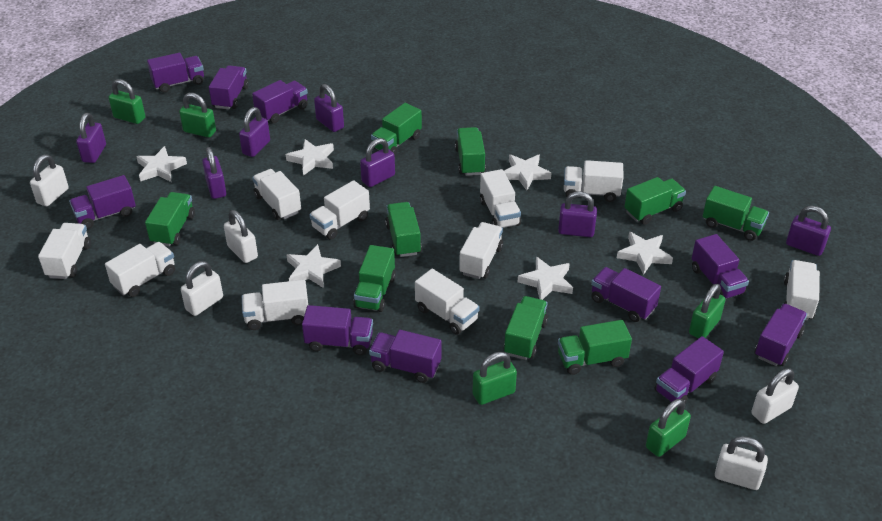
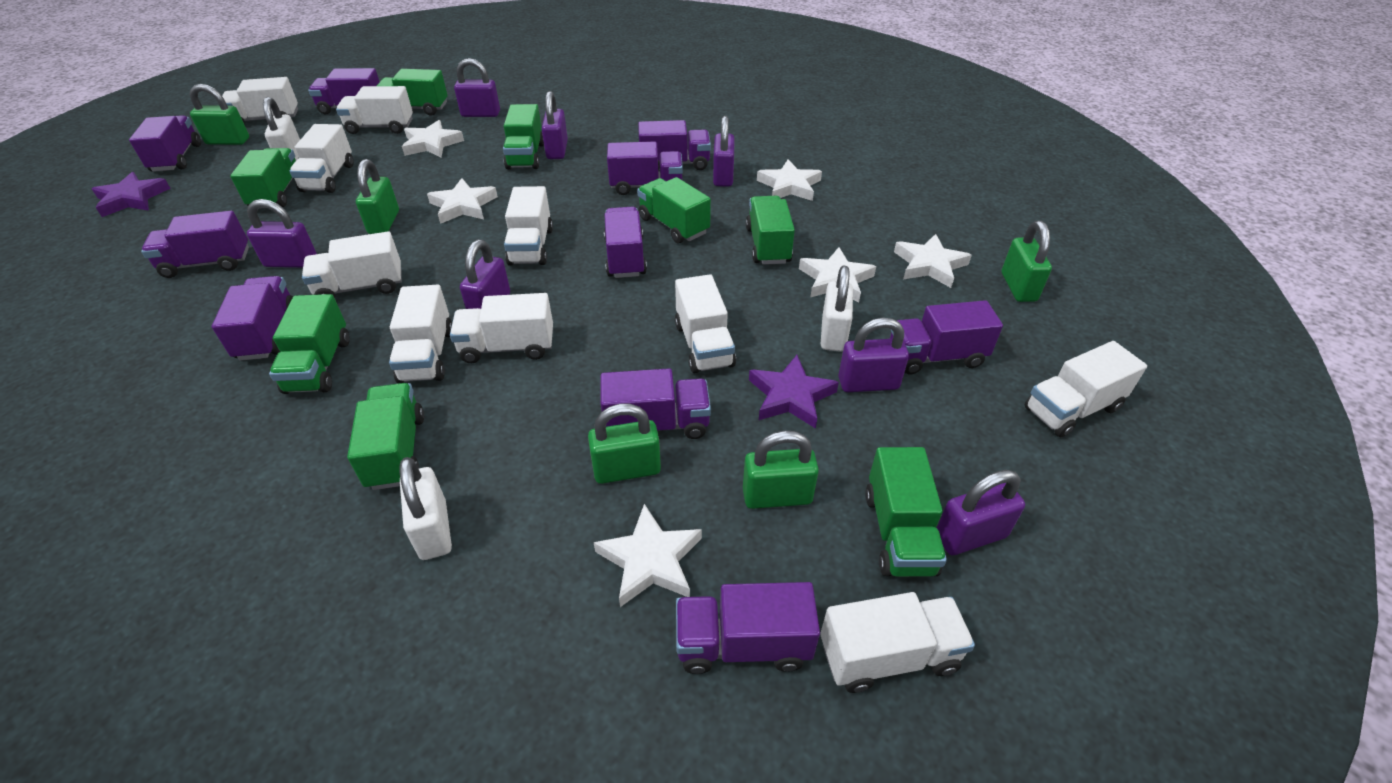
green truck: [145,192,195,246] [353,245,396,312] [371,103,422,155] [385,202,422,257] [455,127,486,176] [504,296,548,360] [558,320,632,375] [624,177,686,225] [703,186,769,241] = 9 -> [230,148,296,207] [269,294,350,394] [347,383,424,490] [377,69,448,116] [503,104,544,170] [637,177,711,243] [746,196,795,265] [865,447,947,577] = 8
purple star: none = 0 -> [92,172,171,217] [749,355,839,429] = 2
white padlock: [30,154,69,206] [181,261,223,316] [224,210,258,263] [715,436,768,490] [751,368,799,424] = 5 -> [263,97,300,160] [400,457,452,560] [821,265,853,352] = 3

